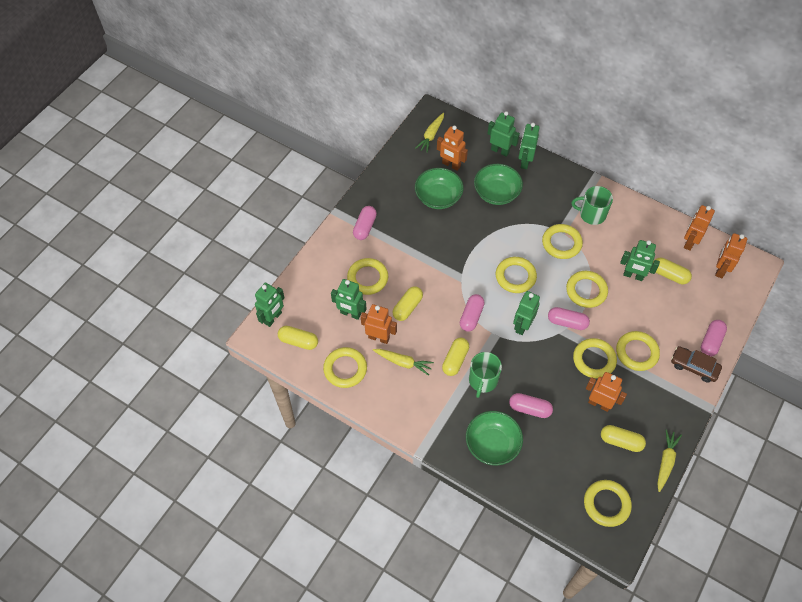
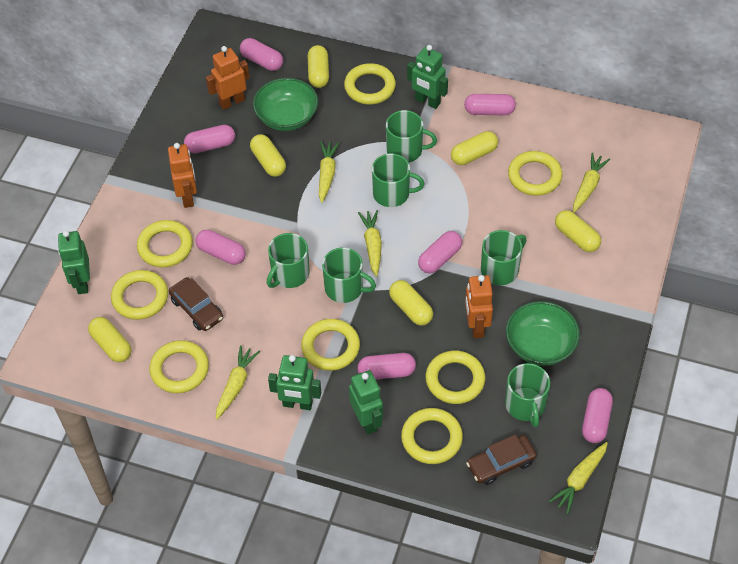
brown car: [671,346,722,383] = 1 -> [169,277,223,331] [466,434,537,485] = 2
green bowl: [415,168,463,209] [466,411,523,465] [474,164,523,205] = 3 -> [253,78,318,131] [506,301,580,366] = 2
green mug: [469,352,502,398] [572,186,613,225] = 2 -> [267,233,310,288] [322,247,376,303] [372,154,425,207] [386,110,437,163] [481,230,526,285] [505,363,550,427] = 6
green robot: [255,283,285,327] [331,279,367,320] [487,111,520,157] [513,291,540,335] [518,123,540,169] [620,240,660,281] = 6 -> [58,231,90,294] [268,355,321,410] [349,370,383,434] [407,45,448,109] = 4
orange robot: [361,304,397,344] [437,126,468,171] [586,372,627,412] [684,205,715,251] [715,233,747,278] = 5 -> [168,143,197,208] [206,46,250,110] [465,275,493,338] = 3
pink capsule: [353,206,377,240] [460,294,485,332] [509,393,553,418] [548,307,590,330] [701,320,727,357] = 5 -> [184,125,235,153] [195,230,246,265] [240,38,283,71] [358,353,416,380] [418,231,462,274] [464,94,516,115] [582,388,613,443] = 7
yellow capsule: [278,326,318,350] [392,286,423,321] [442,338,469,376] [601,425,646,452] [653,258,692,284] = 5 -> [88,317,131,362] [250,134,286,177] [308,45,329,88] [389,280,433,326] [451,131,498,165] [555,210,601,252] = 6
yellow carrot: [373,349,434,376] [415,113,444,153] [657,429,682,492] = 3 -> [216,345,260,419] [319,141,339,203] [358,210,382,277] [549,442,608,514] [573,153,610,213] = 5

